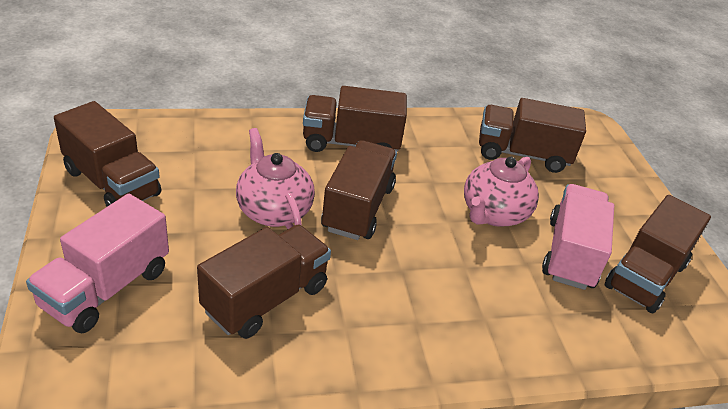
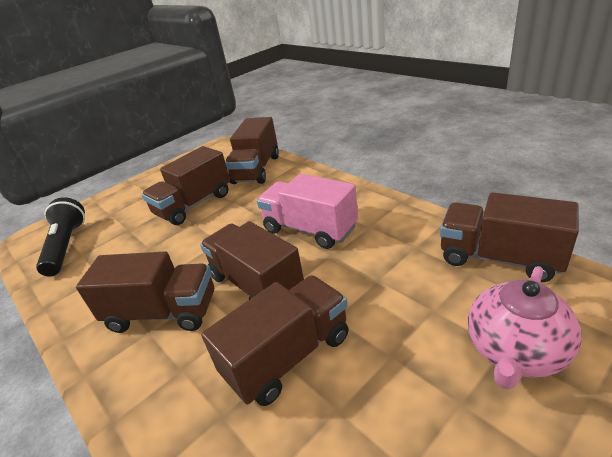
black flashlight: none = 0 -> [36,197,85,276] = 1
pink teapot: [236,128,315,229] [464,157,539,227] = 2 -> [468,266,582,389] = 1
pink truck: [26,194,169,333] [542,184,614,290] = 2 -> [257,174,358,249] = 1

